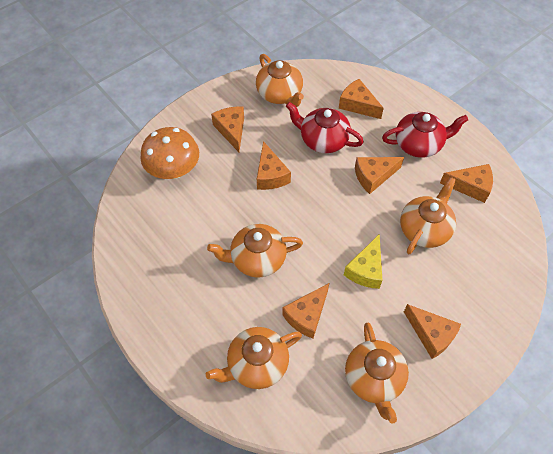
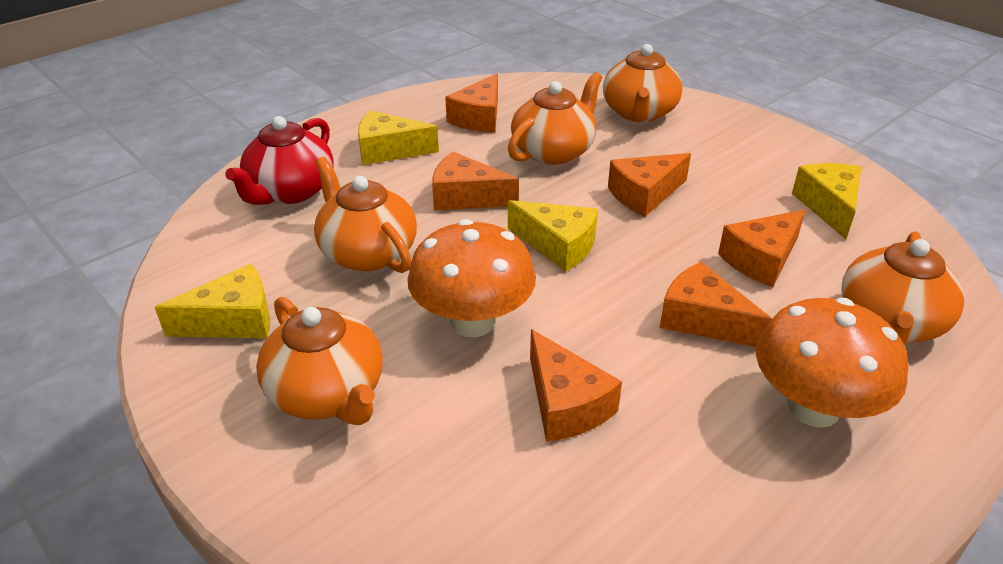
orange cheese: [211,107,244,152] [257,141,291,190] [282,283,329,339] [339,79,384,119] [355,157,404,194] [404,304,461,359] [440,164,493,203] = 7 -> [432,152,519,210] [445,73,498,132] [530,329,622,442] [608,153,691,217] [660,262,772,347] [718,209,806,287] = 6
orange mushroom: [140,127,199,179] = 1 -> [407,219,536,337] [756,298,908,428] = 2
red teapot: [286,102,364,153] [382,112,468,158] = 2 -> [225,116,334,205] = 1
yellow cheese: [344,234,383,289] = 1 -> [155,264,270,338] [358,110,439,165] [508,200,598,272] [792,163,861,239] = 4

